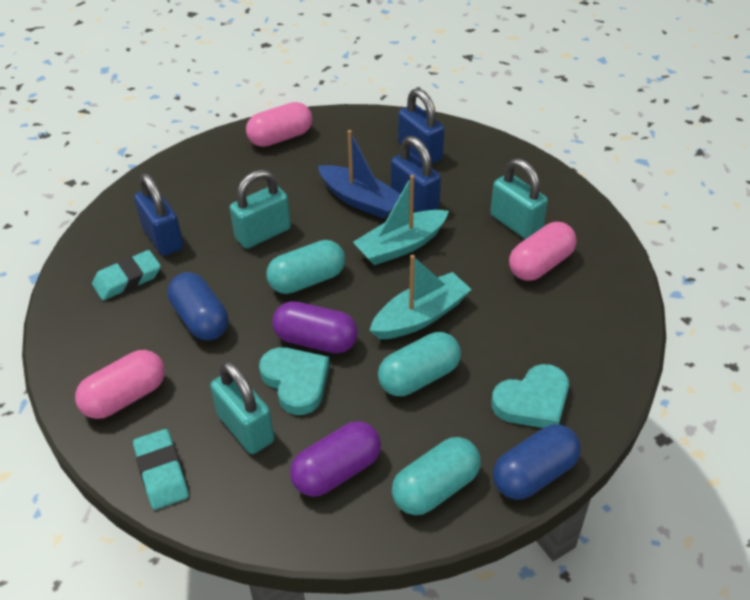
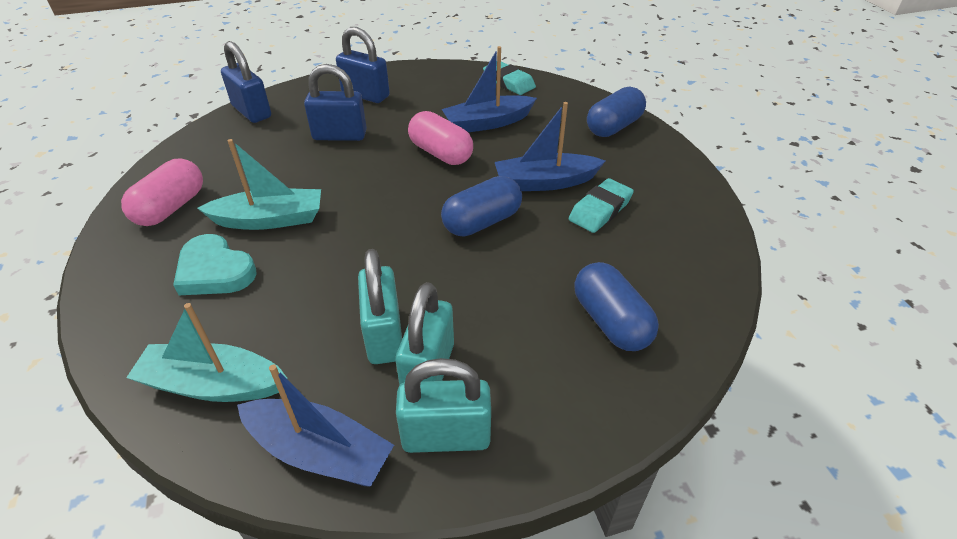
blue boat: [318,130,401,219] = 1 -> [237,364,394,487] [442,46,537,132] [495,102,605,191] = 3
blue capsule: [167,272,228,341] [493,424,581,500] = 2 -> [441,176,522,237] [574,262,659,351] [587,87,646,137] = 3
pink capsule: [75,350,165,419] [246,102,312,147] [509,222,577,281] = 3 -> [121,158,203,226] [408,111,473,165] = 2
purple capsule: [272,301,358,354] [290,421,381,497] = 2 -> none = 0
turquoise capsule: [266,240,345,294] [378,332,461,396] [392,437,481,515] = 3 -> none = 0
turquoise heart: [259,347,330,415] [491,364,569,428] = 2 -> [173,234,257,295] = 1

